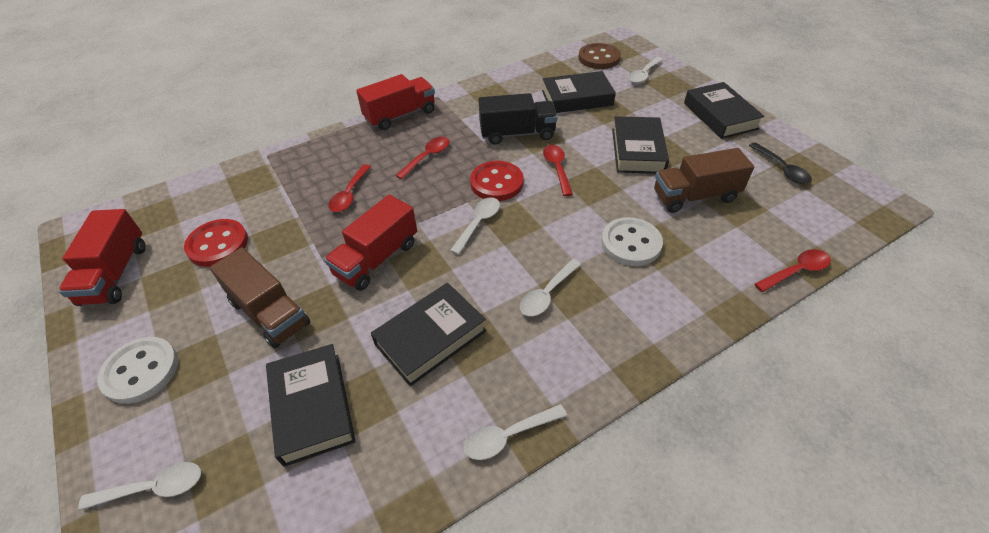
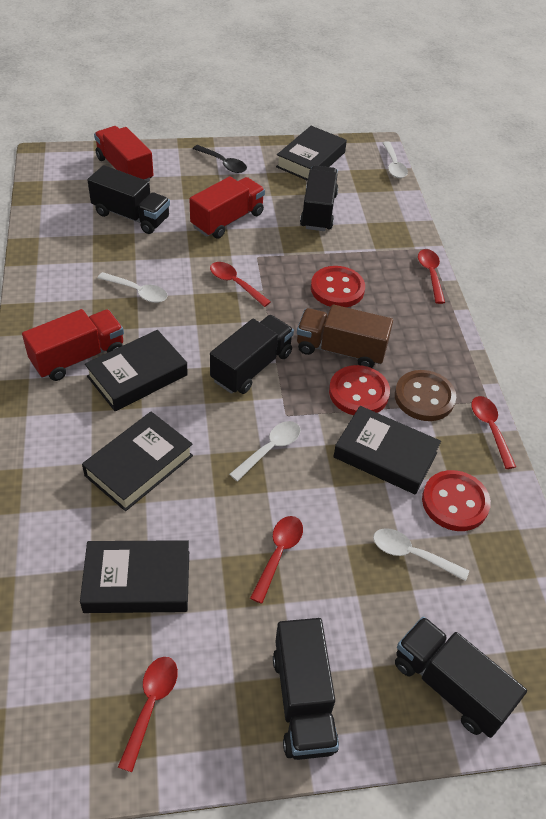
black truck: [479,93,557,145] = 1 -> [88,165,170,234] [210,315,294,394] [273,618,339,760] [300,165,338,231] [395,617,527,738] = 5
brown truck: [210,247,310,348] [654,148,754,213] = 2 -> [297,304,393,368] = 1
red button: [184,219,248,267] [470,161,523,201] = 2 -> [311,266,365,307] [329,365,390,415] [422,470,491,531] = 3
red spoon: [329,164,371,212] [395,137,450,179] [543,145,573,196] [755,249,831,292] = 4 -> [118,657,178,772] [210,262,271,307] [250,516,303,604] [418,249,445,304] [471,396,516,469] = 5
white button: [98,337,178,404] [601,217,663,266] = 2 -> none = 0
white spoon: [78,462,201,511] [450,197,500,255] [464,404,567,460] [520,259,581,316] [628,57,663,83] = 5 -> [98,272,168,303] [229,421,301,482] [373,528,469,581] [383,141,408,178] = 4

